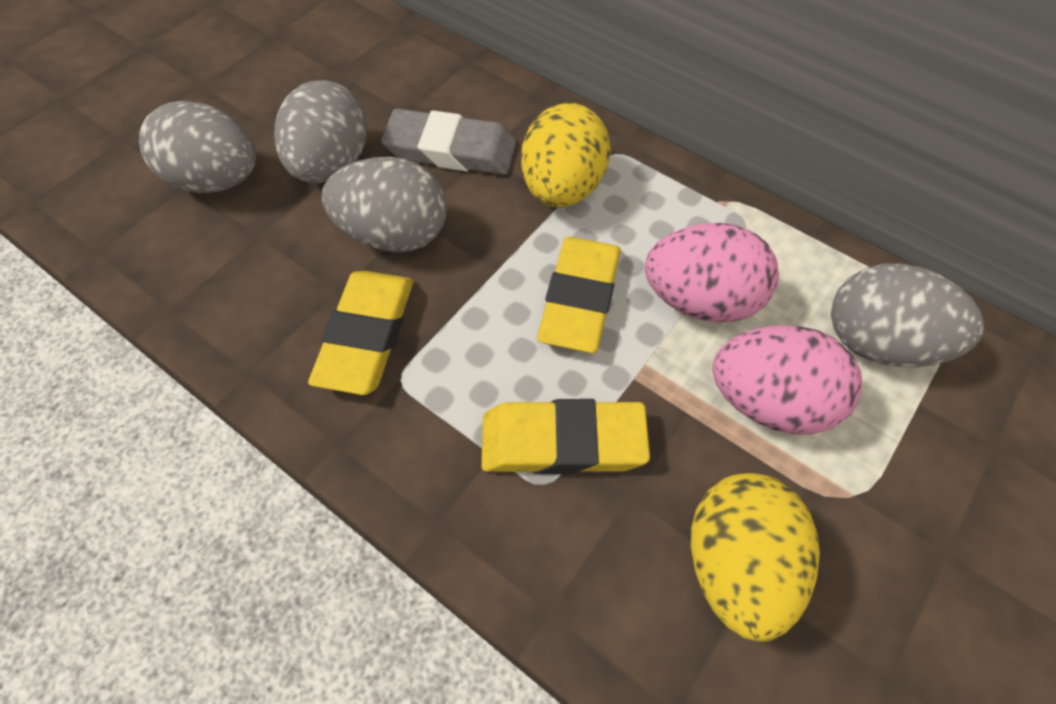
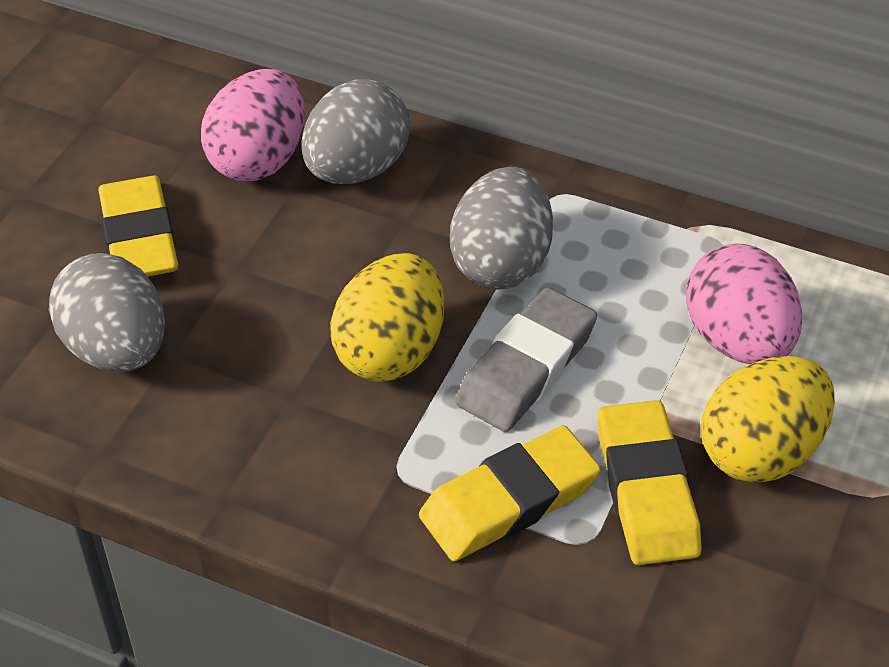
grey egg: [139,101,256,193] [274,80,367,183] [322,157,447,252] [831,263,984,368] = 4 -> [49,253,165,372] [301,80,410,184] [450,167,553,290] = 3

